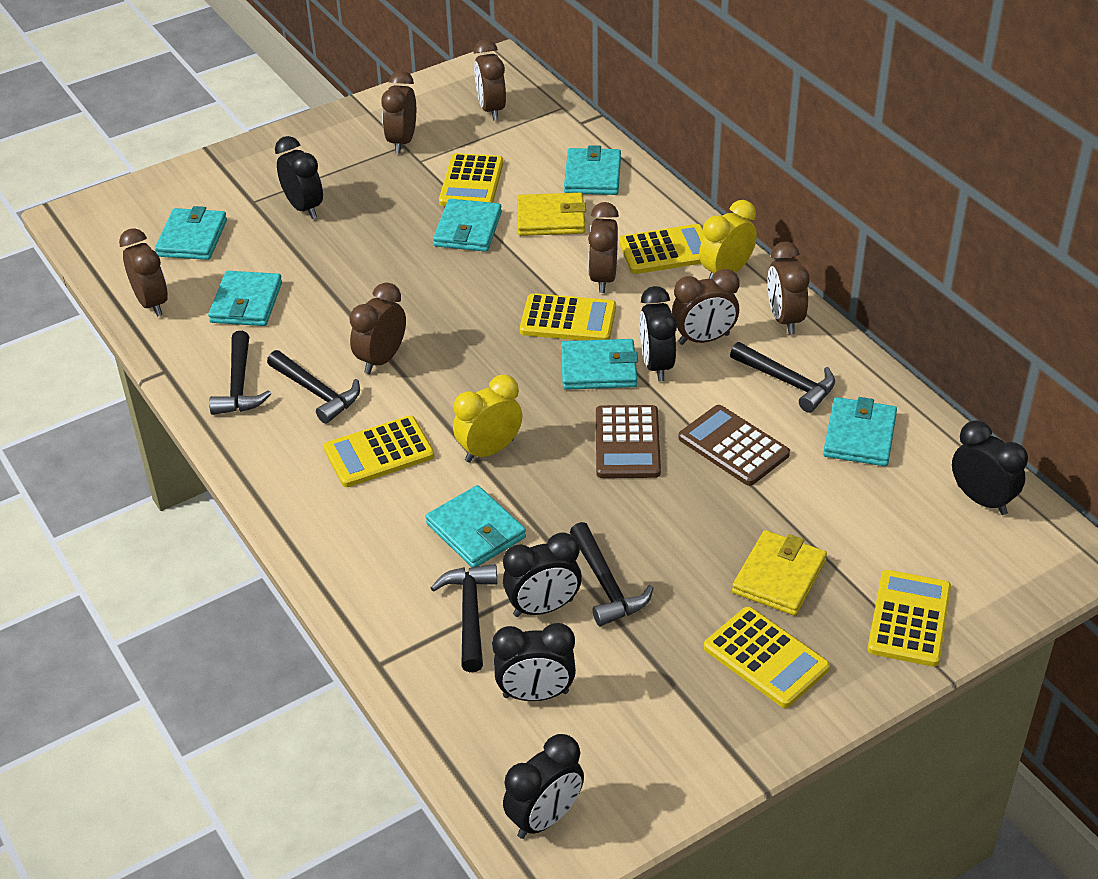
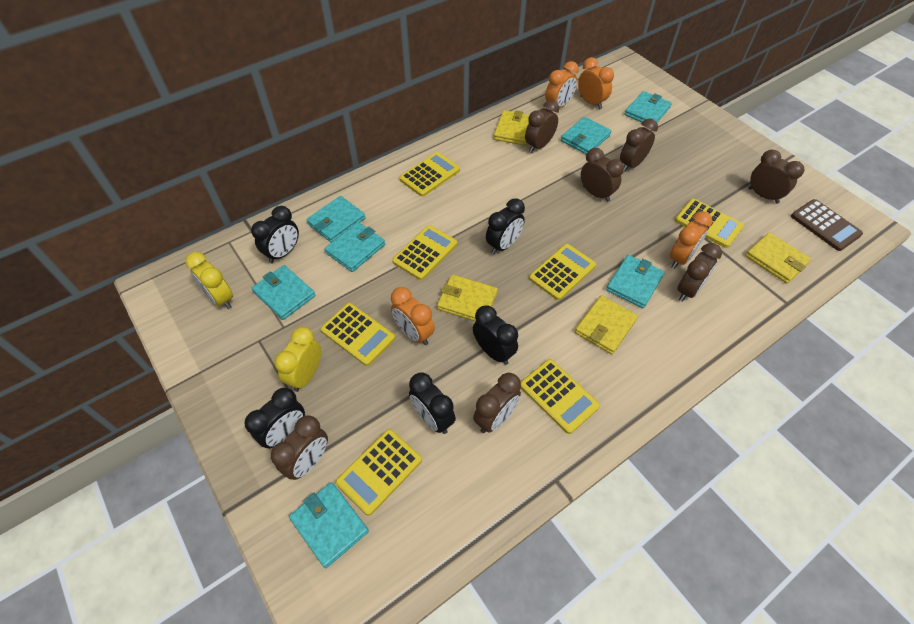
black clock: [275,136,323,219] [492,623,576,701] [503,532,582,617] [503,734,584,839] [640,286,677,382] [952,420,1028,515] = 6 -> [244,388,305,449] [251,206,299,263] [409,372,456,434] [473,305,518,365] [486,198,525,255] = 5
black hammer: [209,331,271,415] [267,350,360,424] [431,564,498,672] [570,522,653,626] [730,342,835,413] = 5 -> none = 0
brown calculator: [596,405,661,478] [678,405,790,486] = 2 -> [791,199,863,251] = 1
orange clock: none = 0 -> [391,287,435,345] [545,61,579,111] [578,57,614,109] [670,211,712,269] = 4
yellow calculator: [324,416,435,487] [439,153,503,206] [520,293,616,340] [619,224,704,274] [704,607,830,708] [868,570,951,667] = 6 -> [321,303,395,366] [336,429,422,516] [392,225,457,280] [399,152,460,197] [521,359,600,434] [529,244,596,300] [675,199,744,248] = 7
yellow wallet: [517,193,586,236] [732,530,827,616] = 2 -> [437,274,498,322] [494,110,529,146] [575,295,638,354] [745,232,811,284] = 4

